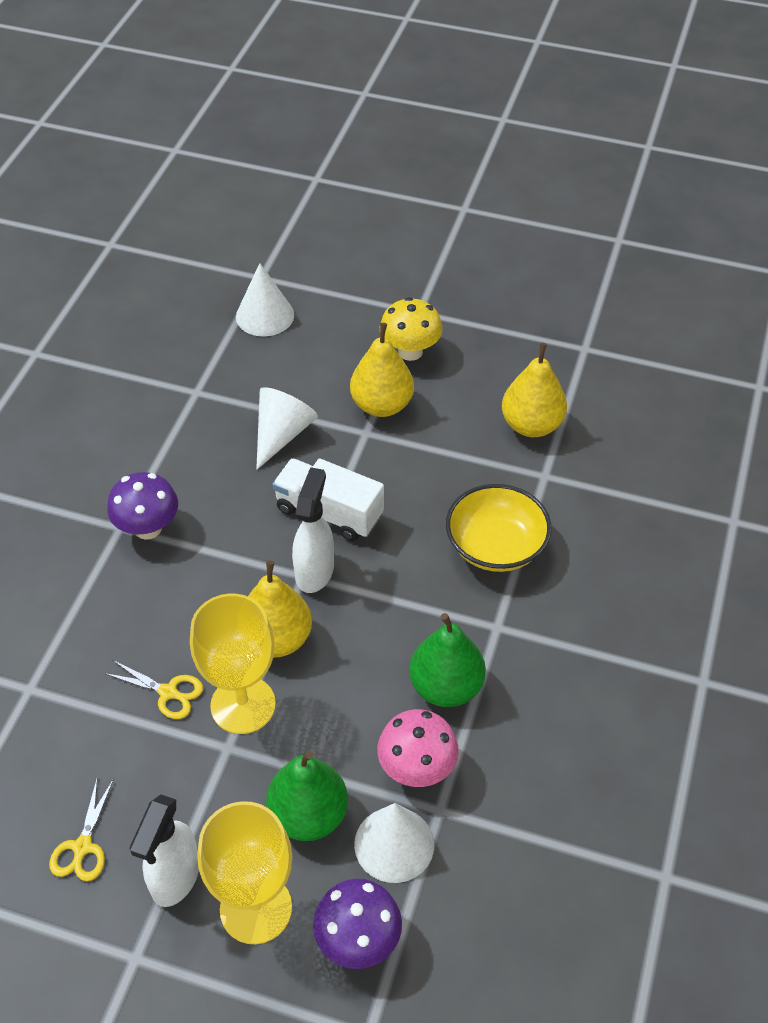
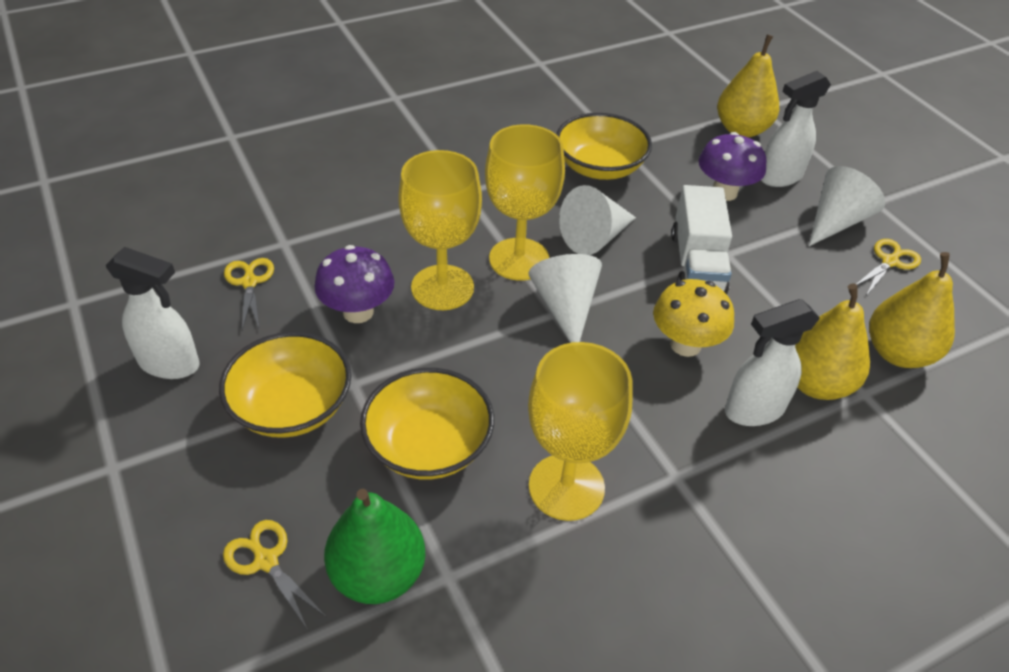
green pear: [266,750,348,841] [409,613,486,707] = 2 -> [324,489,425,604] = 1
pink mushroom: [377,709,459,787] = 1 -> none = 0
white spray bottle: [129,795,199,907] [292,467,334,593] = 2 -> [106,247,200,379] [725,299,820,426] [761,71,831,187] = 3
yellow bowl: [446,484,552,572] = 1 -> [219,332,351,438] [360,368,494,480] [556,113,652,180] = 3
yellow goblet: [190,594,276,734] [197,801,292,944] = 2 -> [398,150,482,310] [485,125,565,281] [528,342,633,521] = 3
yellow scissors: [49,779,114,881] [104,660,203,719] = 2 -> [223,520,326,630] [224,258,274,330] [857,239,921,296] = 3

